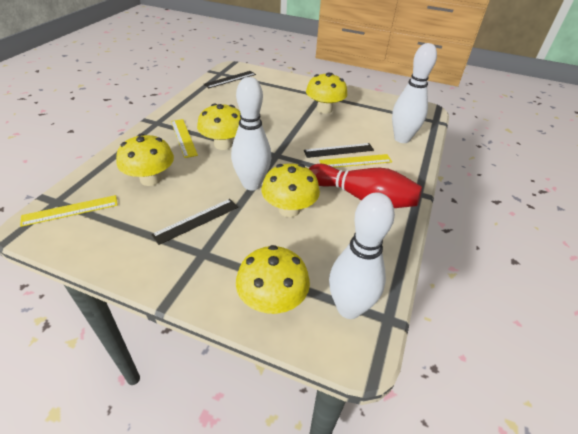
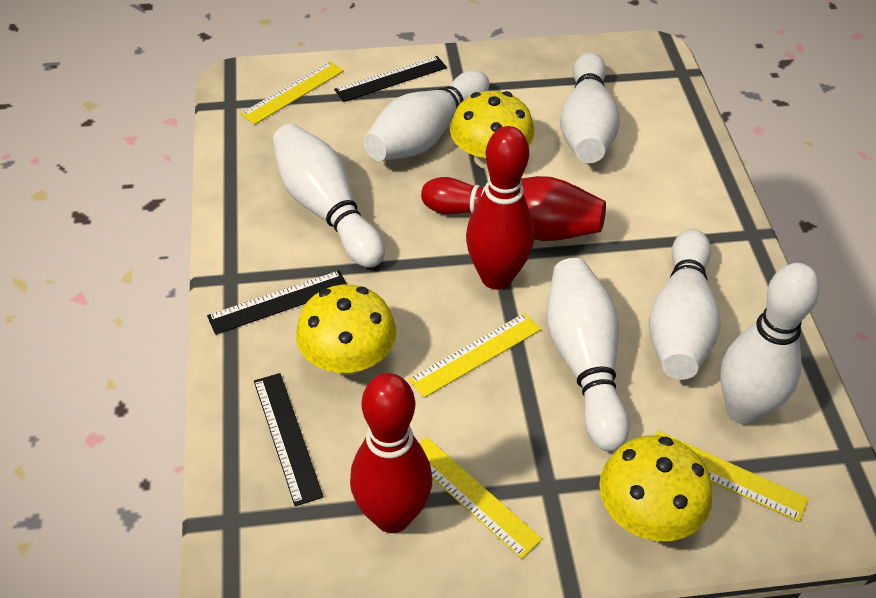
red bowling pin: [309,164,422,208] = 1 -> [350,373,432,533] [421,176,606,241] [466,126,534,289] = 3
white bowling pin: [231,77,271,191] [329,192,395,319] [392,43,437,143] = 3 -> [273,124,385,268] [364,70,490,161] [547,258,630,451] [560,52,620,163] [649,229,721,380] [720,263,820,425] = 6
yellow mushroom: [116,134,174,186] [197,103,241,150] [236,245,310,314] [261,164,320,217] [306,72,347,114] = 5 -> [296,284,396,375] [450,91,534,170] [599,435,712,541] = 3
yellow ruler: [20,195,118,227] [171,119,198,158] [319,154,392,168] = 3 -> [241,61,344,125] [409,313,541,398] [419,437,542,559] [655,431,809,522] = 4

